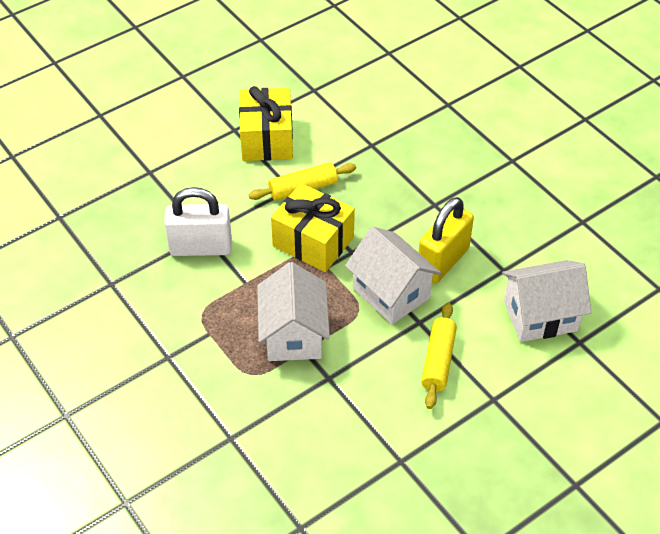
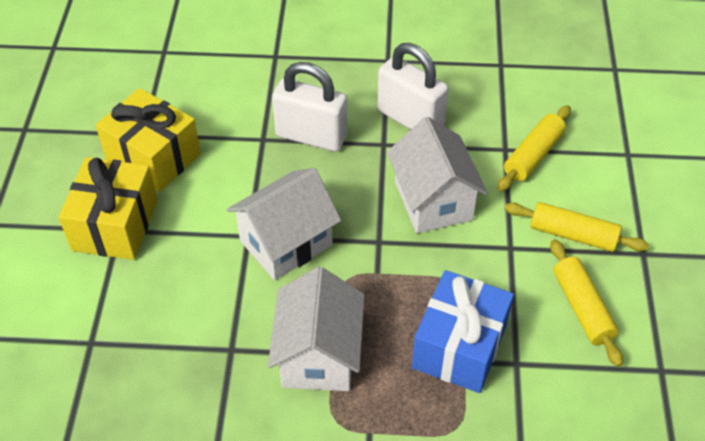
blue gift: none = 0 -> [412,270,514,393] = 1
white padlock: [164,187,232,256] = 1 -> [272,62,347,152] [377,43,449,130] = 2
yellow padlock: [419,197,474,283] = 1 -> none = 0
yellow rolling pin: [249,162,356,201] [421,302,457,409] = 2 -> [498,105,571,191] [505,202,649,252] [550,239,623,367] = 3

